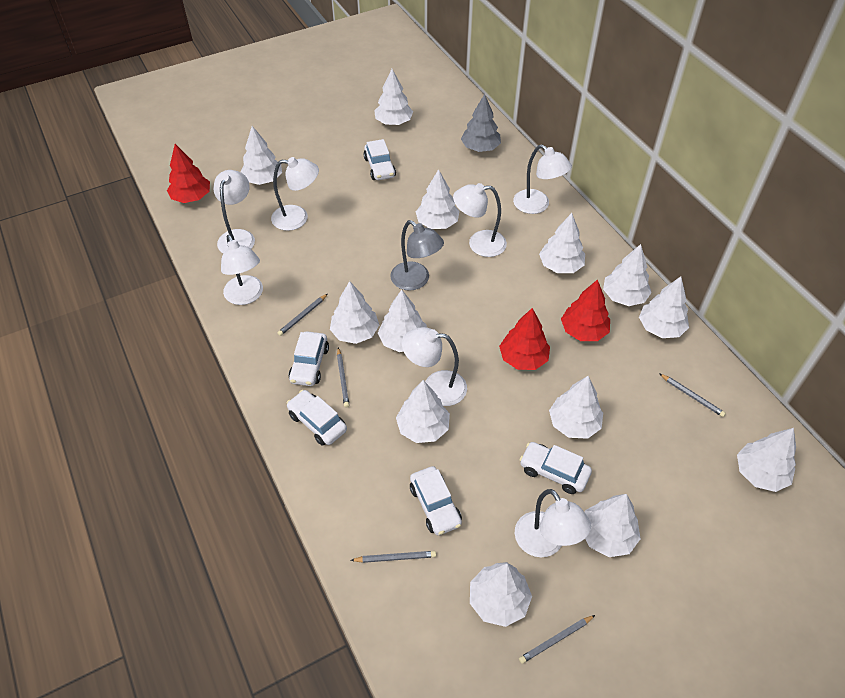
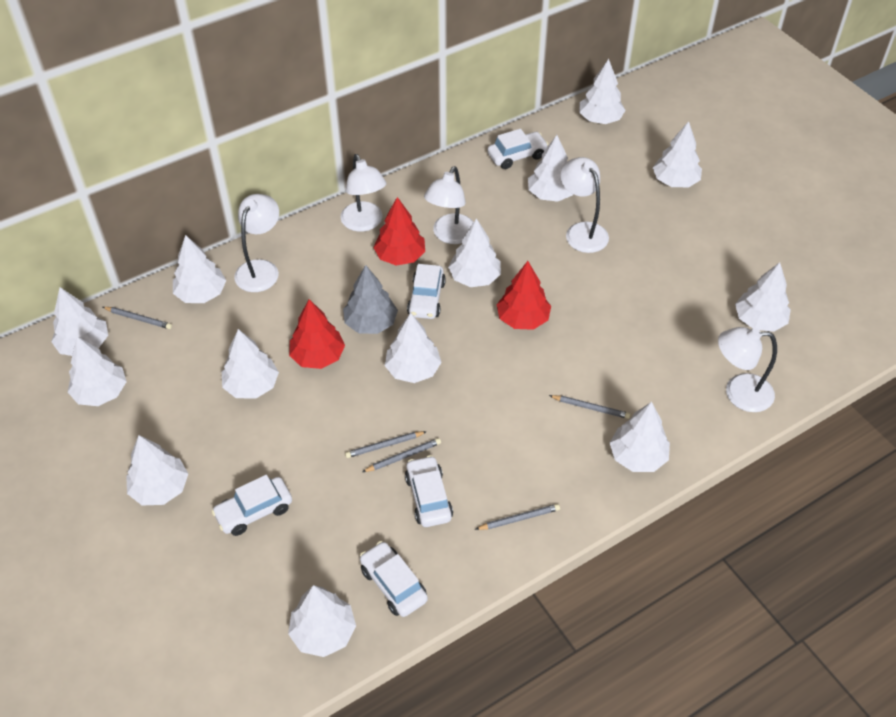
grey lamp: [390,220,444,291] = 1 -> none = 0
white lamp: [213,170,255,254] [221,235,263,305] [271,157,319,231] [402,327,467,406] [453,183,507,257] [513,145,572,214] [515,489,591,557] = 7 -> [234,194,279,292] [341,154,386,232] [424,166,474,244] [560,157,609,253] [718,327,777,412] = 5

